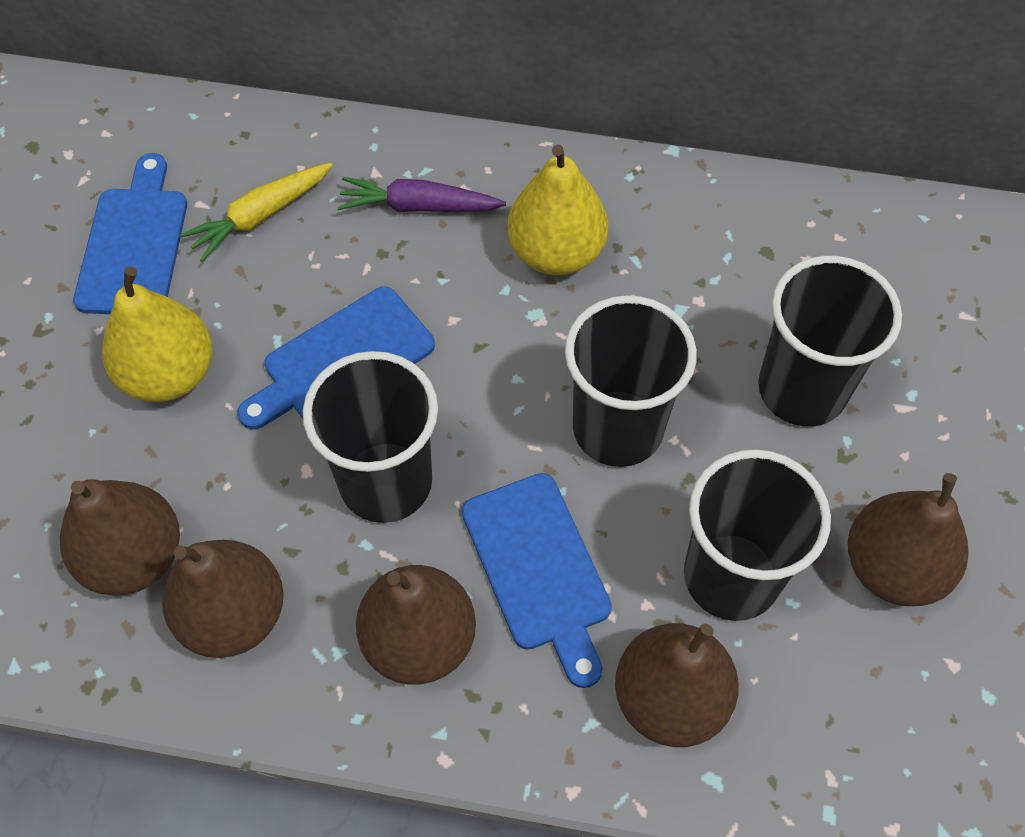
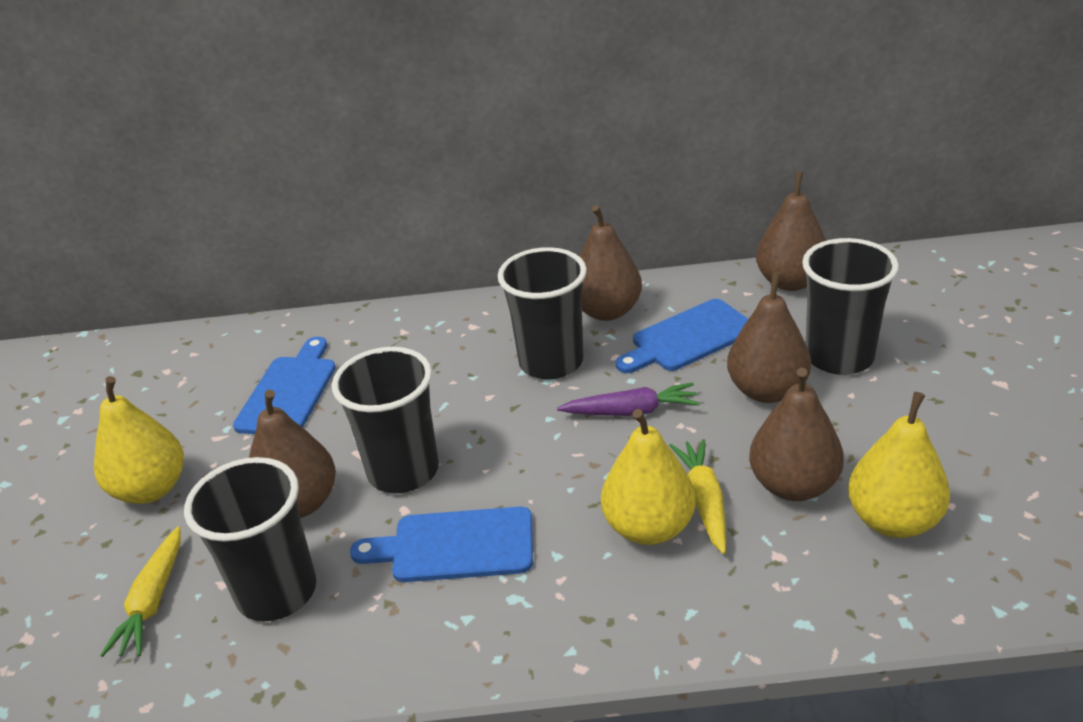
yellow carrot: [180,163,332,262] = 1 -> [100,526,181,657] [669,439,726,554] = 2
yellow pear: [102,267,212,402] [507,145,608,275] = 2 -> [94,376,184,504] [601,409,696,545] [848,392,950,538] = 3

